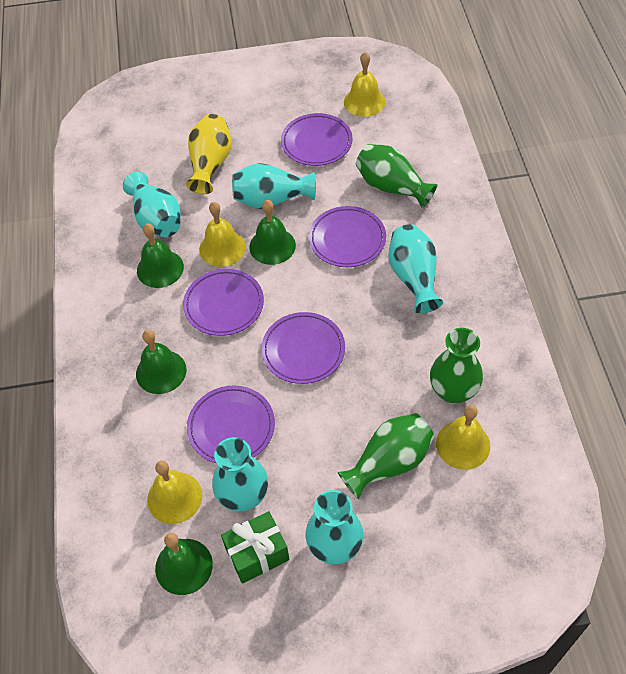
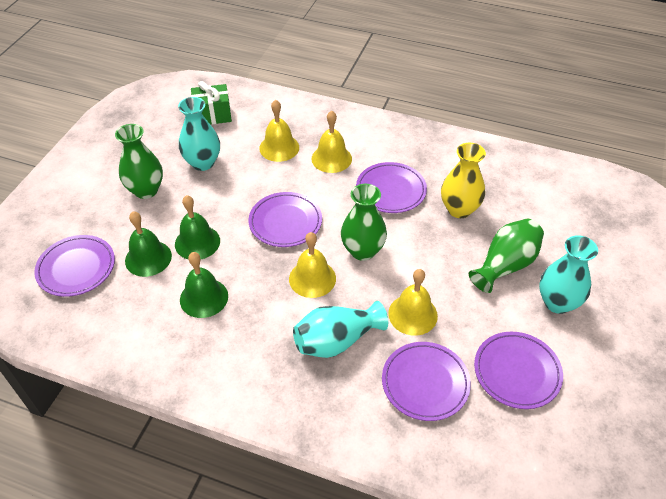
green bell: [136,330,186,394] [137,223,184,288] [155,533,213,595] [249,200,296,265] = 4 -> [125,211,172,277] [175,195,220,259] [180,252,228,318] = 3
turquoise vase: [123,172,181,237] [212,437,268,512] [232,163,316,209] [306,490,363,564] [388,224,443,313] = 5 -> [178,97,220,171] [293,301,388,358] [539,235,598,314] = 3

